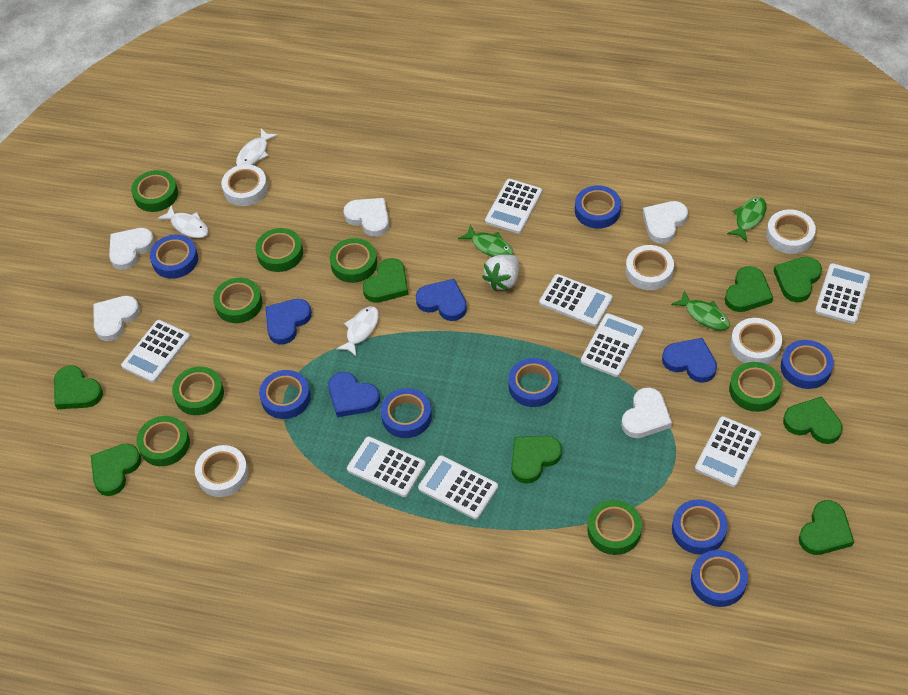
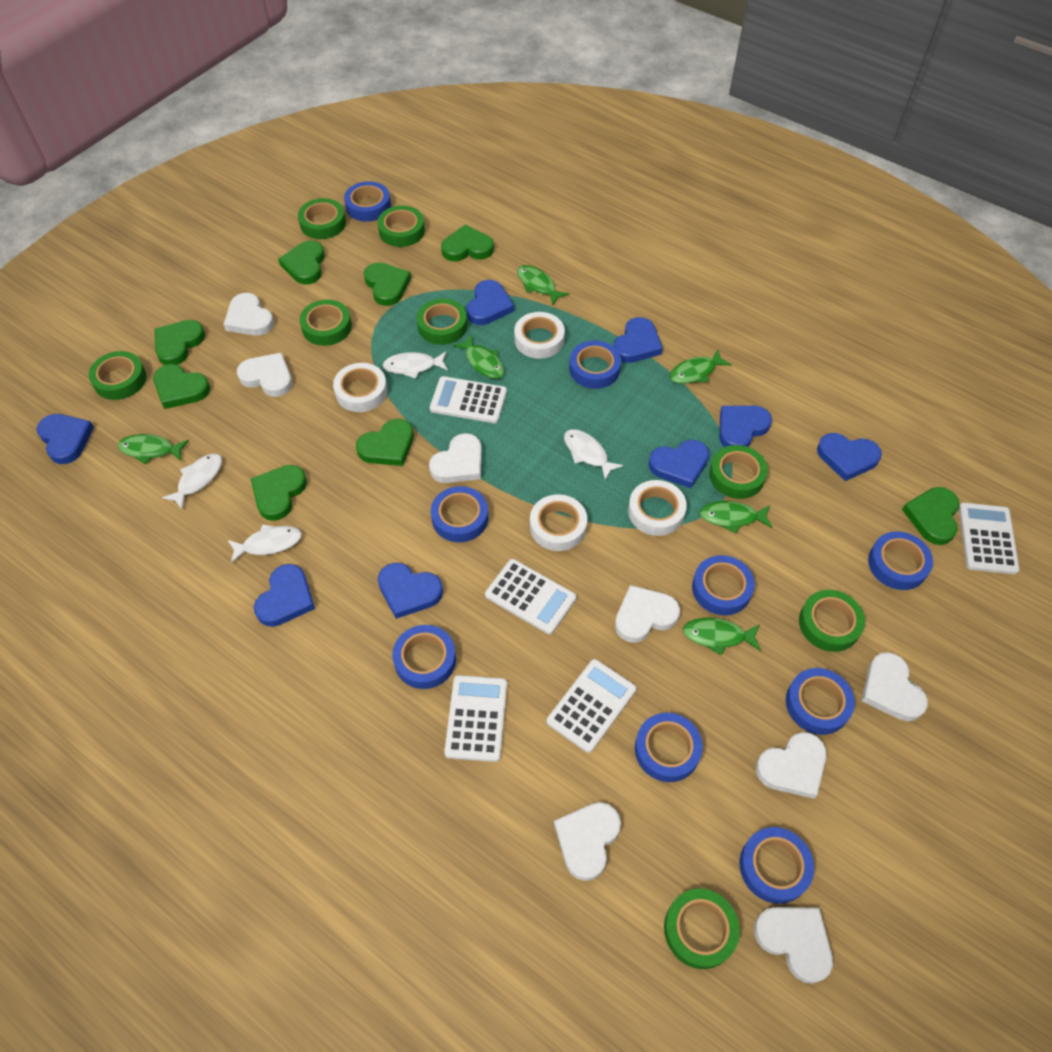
blue heart: [265,299,312,344] [328,372,380,417] [416,279,467,321] [662,338,717,383] = 4 -> [37,414,94,464] [254,564,315,627] [378,563,443,619] [466,280,514,325] [613,317,663,363] [648,440,709,488] [719,406,772,447] [817,433,882,481] = 8
blue tape: [150,235,198,279] [259,370,311,419] [381,388,432,438] [508,358,559,407] [575,185,621,229] [672,499,728,555] [691,550,748,607] [781,340,834,389] = 8 -> [344,181,391,222] [392,625,456,689] [431,486,488,542] [569,340,621,389] [635,713,703,782] [692,555,755,615] [739,827,814,904] [786,668,855,735] [868,531,933,590] = 9
green fish: [458,225,513,257] [671,290,730,331] [727,197,767,242] = 3 -> [118,434,189,464] [453,335,504,379] [517,265,569,305] [669,349,731,384] [683,618,761,655] [699,501,772,534] = 6
white calculator: [121,320,190,383] [347,436,426,497] [418,455,498,519] [485,179,542,234] [539,274,613,327] [581,313,643,377] [695,416,761,487] [815,263,870,324] = 8 -> [430,376,507,423] [444,675,507,762] [485,559,576,634] [547,659,636,753] [959,503,1019,574] = 5
white fish: [157,205,208,238] [236,129,278,166] [336,306,379,356] = 3 -> [162,453,222,509] [228,524,302,563] [383,352,448,379] [564,429,624,480] = 4
white heart: [93,296,140,341] [109,228,155,270] [343,198,389,237] [621,387,672,438] [643,201,688,243] = 5 -> [223,293,274,336] [237,352,292,397] [429,433,482,483] [554,802,621,881] [615,585,680,643] [754,907,833,984] [756,732,827,799] [862,652,928,721] = 8
white strawberry: [482,255,519,291] = 1 -> none = 0
white tape: [195,445,248,497] [221,164,268,206] [626,245,674,290] [730,318,782,364] [766,209,816,254] = 5 -> [333,363,388,412] [514,312,565,359] [530,494,587,551] [628,480,687,536] = 4

